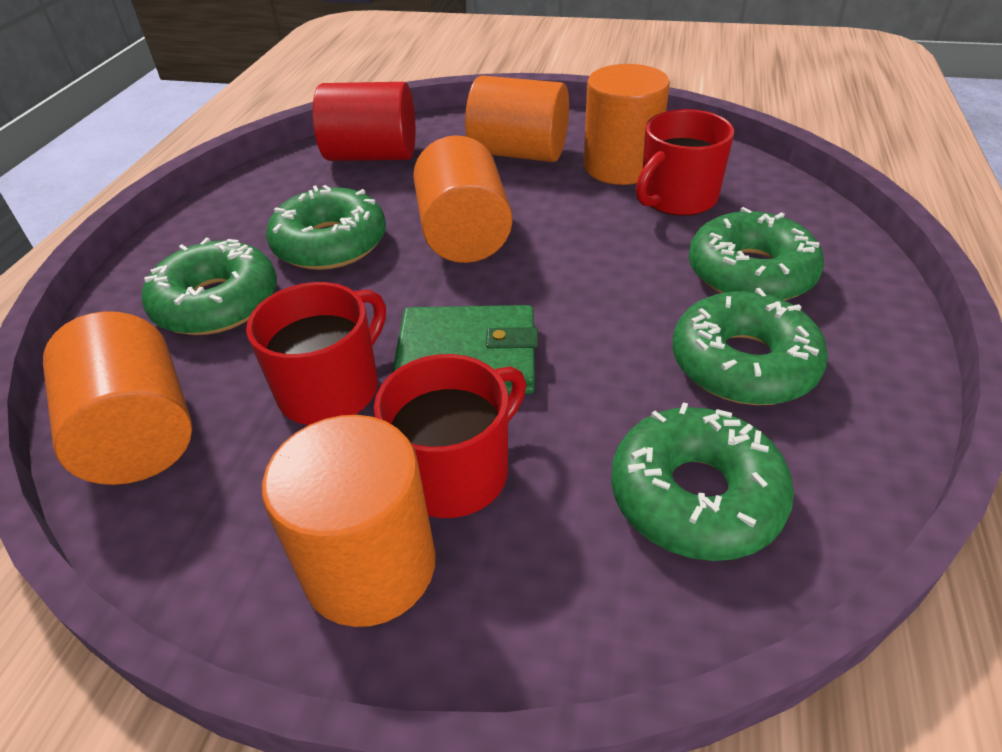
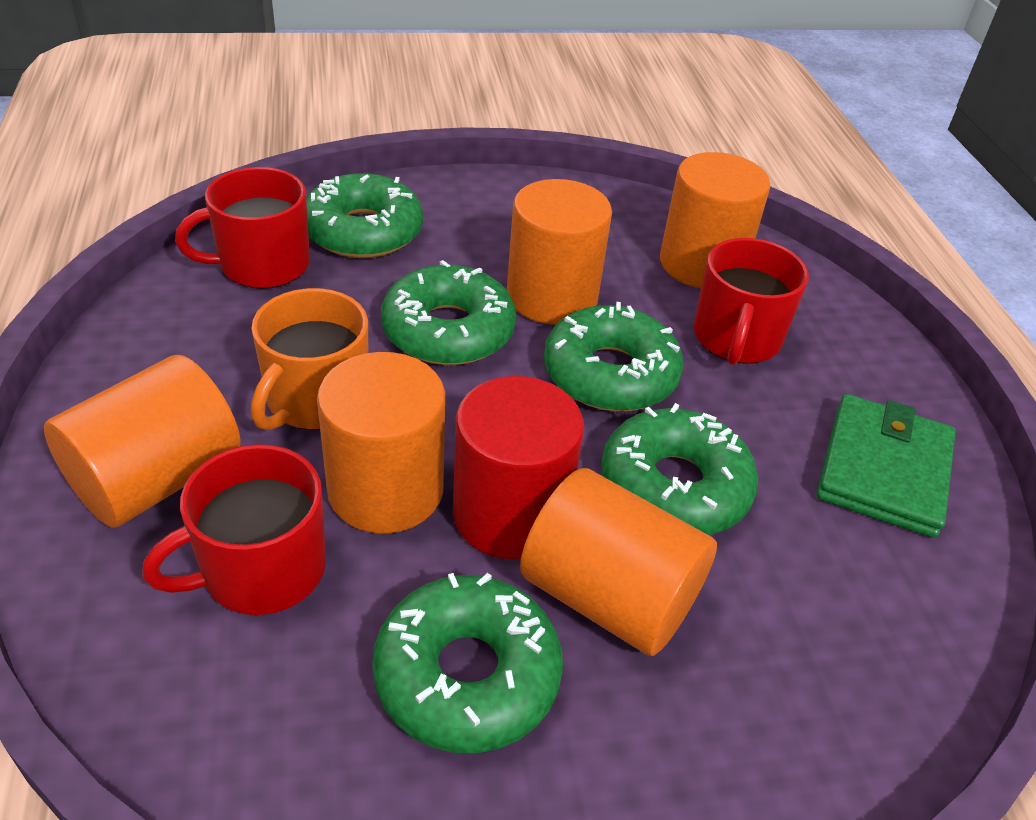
orange mug: none = 0 -> [251,288,368,430] = 1

